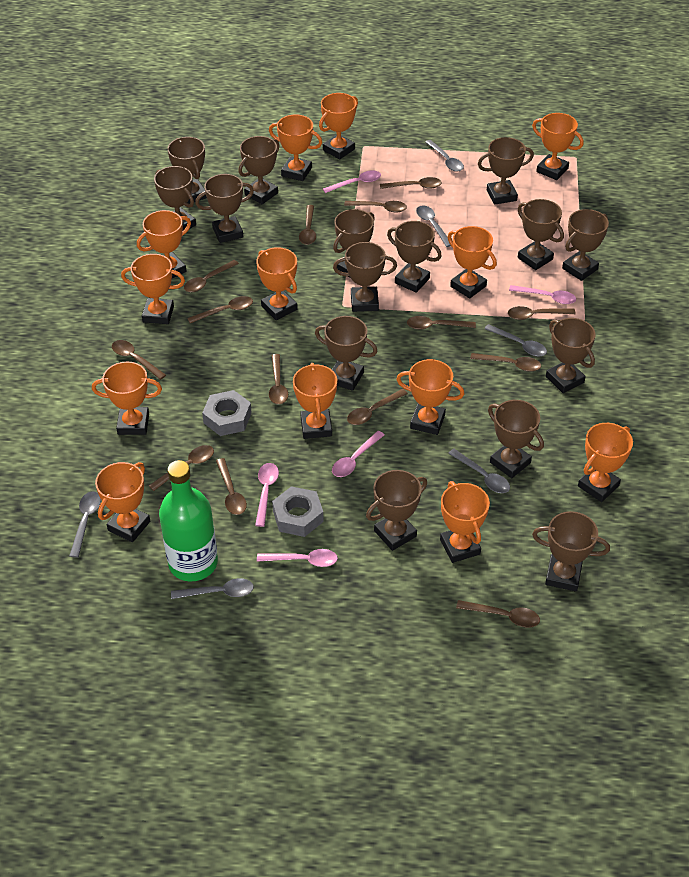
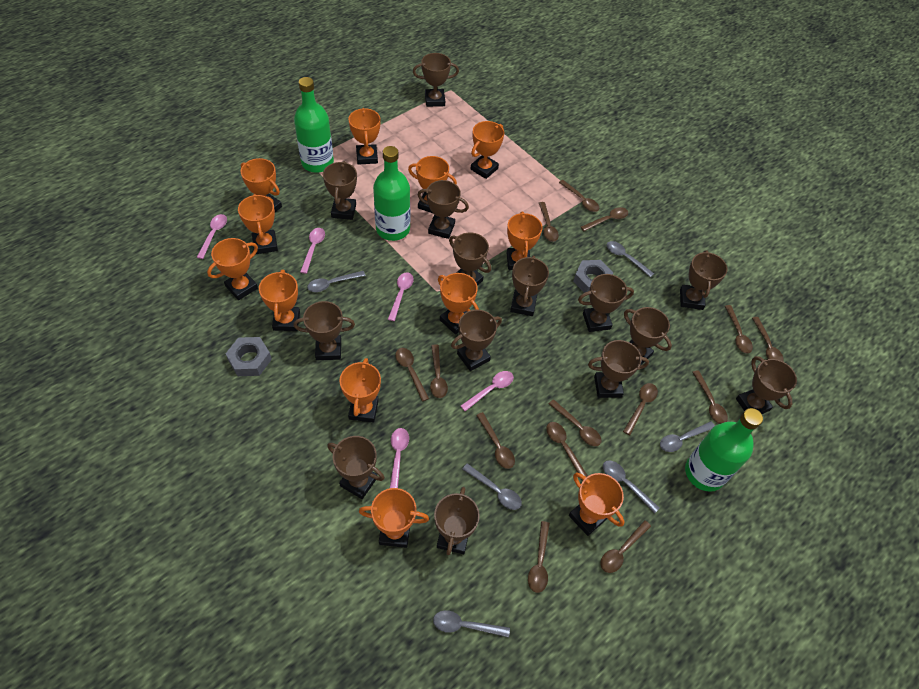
brown trophy: [154,166,196,230] [168,137,207,204] [195,174,254,243] [238,136,280,204] [315,316,378,391] [333,209,375,277] [333,242,397,312] [366,470,427,551] [387,221,442,293] [478,137,534,205] [488,400,544,478] [518,199,564,270] [532,511,610,592] [546,318,596,393] [562,209,609,281] = 15 -> [293,301,355,360] [323,161,357,220] [327,436,385,499] [413,53,459,107] [418,180,469,239] [434,487,480,555] [449,232,491,286] [451,310,502,371] [510,256,549,316] [578,274,634,332] [588,340,649,398] [624,307,672,365] [680,250,728,310] [736,356,797,414] = 14
green bottle: [159,460,218,581] = 1 -> [294,77,334,173] [373,146,410,241] [685,408,763,492] = 3
orange trophy: [92,362,162,435] [95,462,150,542] [121,254,185,324] [137,210,191,278] [256,247,298,320] [269,115,322,181] [293,363,337,439] [319,93,358,159] [396,359,464,435] [440,481,490,563] [448,226,497,298] [532,113,584,180] [578,423,633,502] = 13 -> [207,238,258,300] [238,194,278,254] [241,158,282,212] [259,270,300,331] [340,358,381,423] [348,108,381,165] [359,488,429,548] [408,156,457,213] [438,273,479,334] [470,121,504,179] [507,212,542,270] [569,473,625,536] = 12

